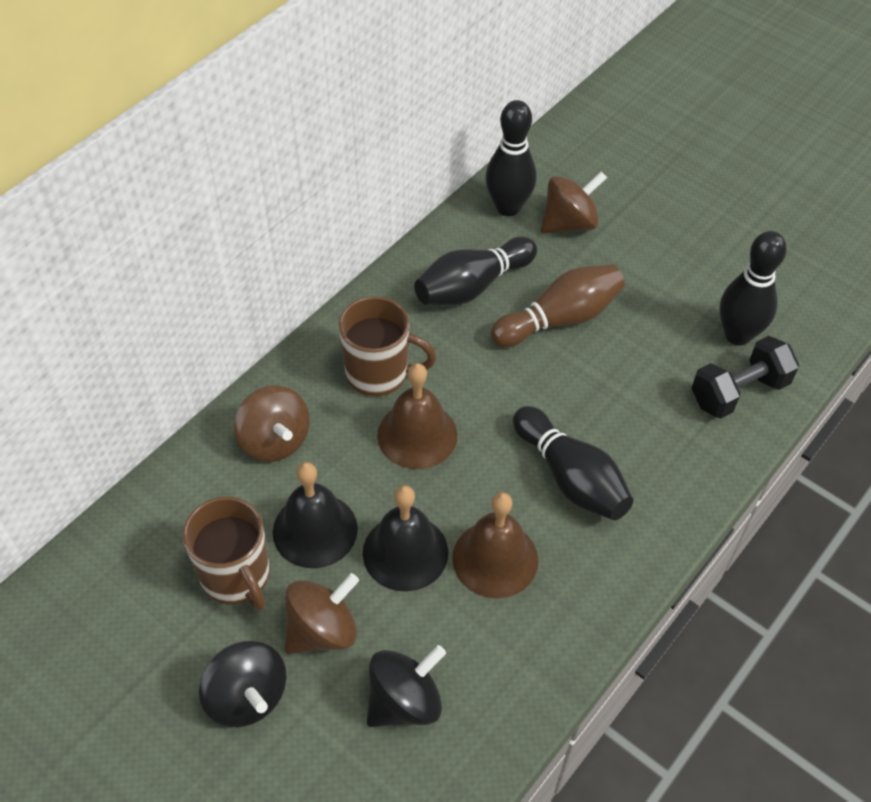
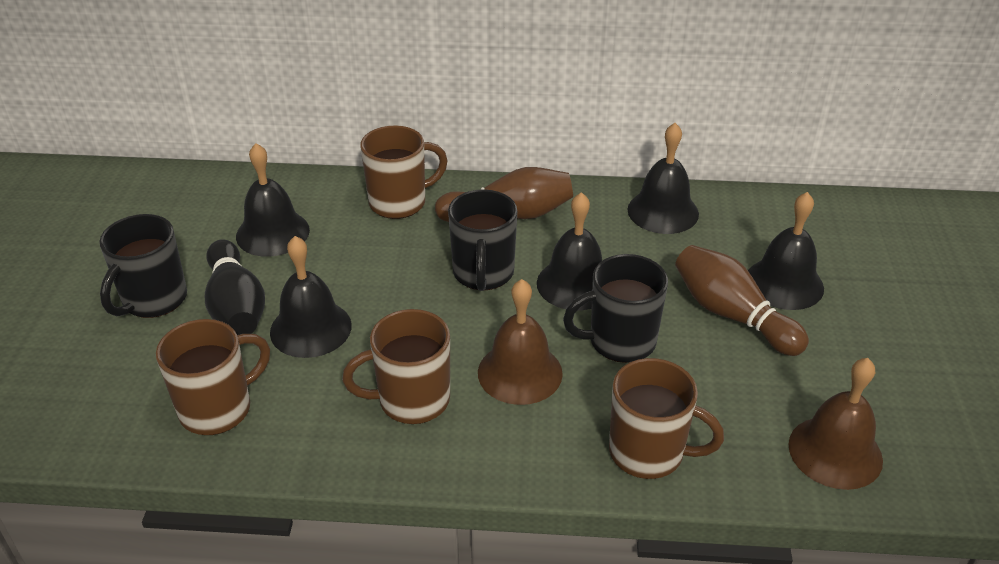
black bell: [273,462,358,568] [363,485,448,592] = 2 -> [236,143,310,257] [270,236,352,358] [537,192,602,310] [627,123,699,234] [748,192,824,310] = 5
black bowling pin: [414,237,537,305] [485,100,537,216] [513,406,633,520] [719,231,787,345] = 4 -> [205,239,265,335] = 1
black dumbbell: [691,336,799,419] = 1 -> none = 0
black mug: none = 0 -> [99,214,187,318] [448,189,517,291] [563,254,668,363] = 3
black spinning top: [199,641,286,727] [367,645,446,727] = 2 -> none = 0
brown bowling pin: [491,264,625,347] = 1 -> [435,167,573,222] [675,245,809,356] = 2
brown mug: [183,497,270,611] [339,296,436,396] = 2 -> [156,319,270,435] [342,309,450,424] [360,125,448,219] [609,358,724,479] = 4
brown spinning top: [234,385,310,462] [285,573,359,654] [541,171,607,234] = 3 -> none = 0

